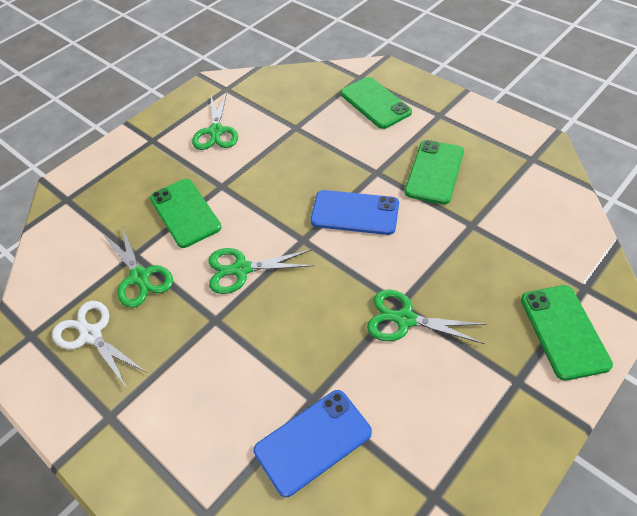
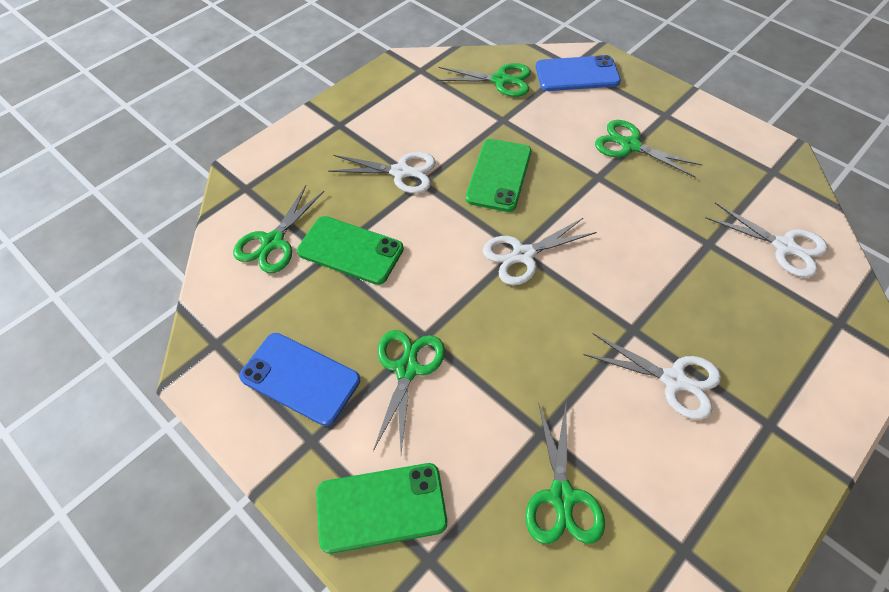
green phone: [150,179,221,248] [341,77,412,129] [405,140,464,204] [521,285,613,381] = 4 -> [297,216,404,285] [316,463,447,554] [466,139,531,212] = 3
green scissors: [104,226,173,308] [192,92,238,150] [208,248,315,294] [367,290,487,344] = 4 -> [233,185,324,273] [373,330,445,453] [436,63,531,97] [525,402,605,544] [595,120,702,177] = 5
white scissors: [52,301,147,388] = 1 -> [328,152,436,194] [483,217,597,285] [584,333,721,420] [705,203,828,278] = 4

